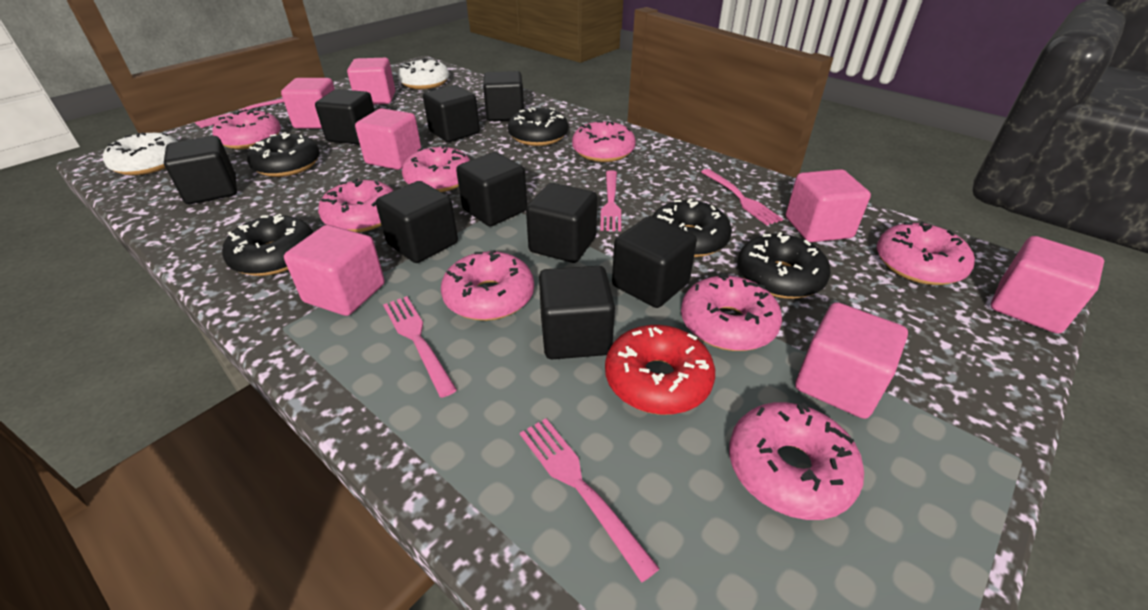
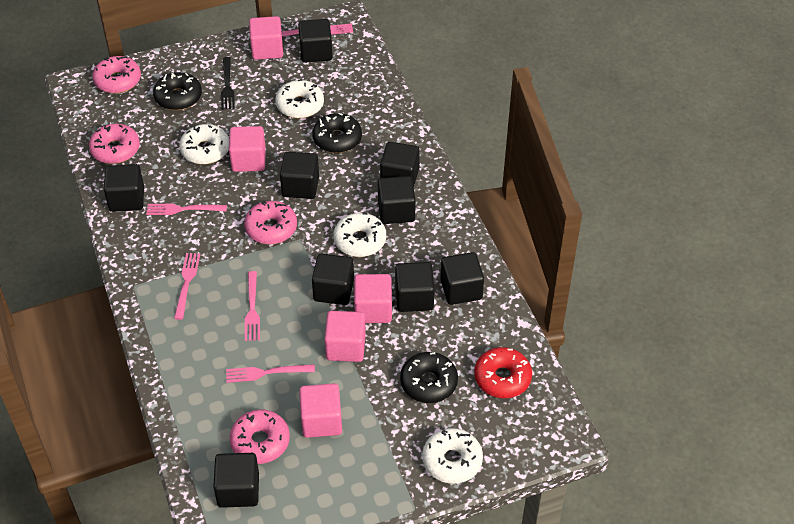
black donut: [222,214,314,276] [247,132,320,177] [508,108,568,146] [653,198,732,257] [737,232,831,299] = 5 -> [153,72,202,110] [312,113,362,153] [400,352,458,403] = 3
black fork: none = 0 -> [221,57,235,110] = 1
pink cube: [281,78,335,128] [284,225,385,316] [347,58,395,104] [355,108,421,170] [786,169,871,242] [795,302,908,419] [991,236,1104,334] = 7 -> [229,126,266,172] [249,16,283,60] [299,383,342,438] [324,311,366,362] [354,274,392,323] = 5
pink donut: [212,109,281,149] [318,179,394,232] [402,145,470,192] [441,250,534,321] [572,121,636,162] [681,273,782,351] [729,402,864,520] [877,221,975,285] = 8 -> [89,124,140,164] [92,56,141,94] [229,409,290,464] [244,201,297,245] = 4
white donut: [103,132,178,175] [398,58,449,89] = 2 -> [179,124,229,164] [276,79,324,118] [333,213,386,257] [422,428,483,484] = 4

